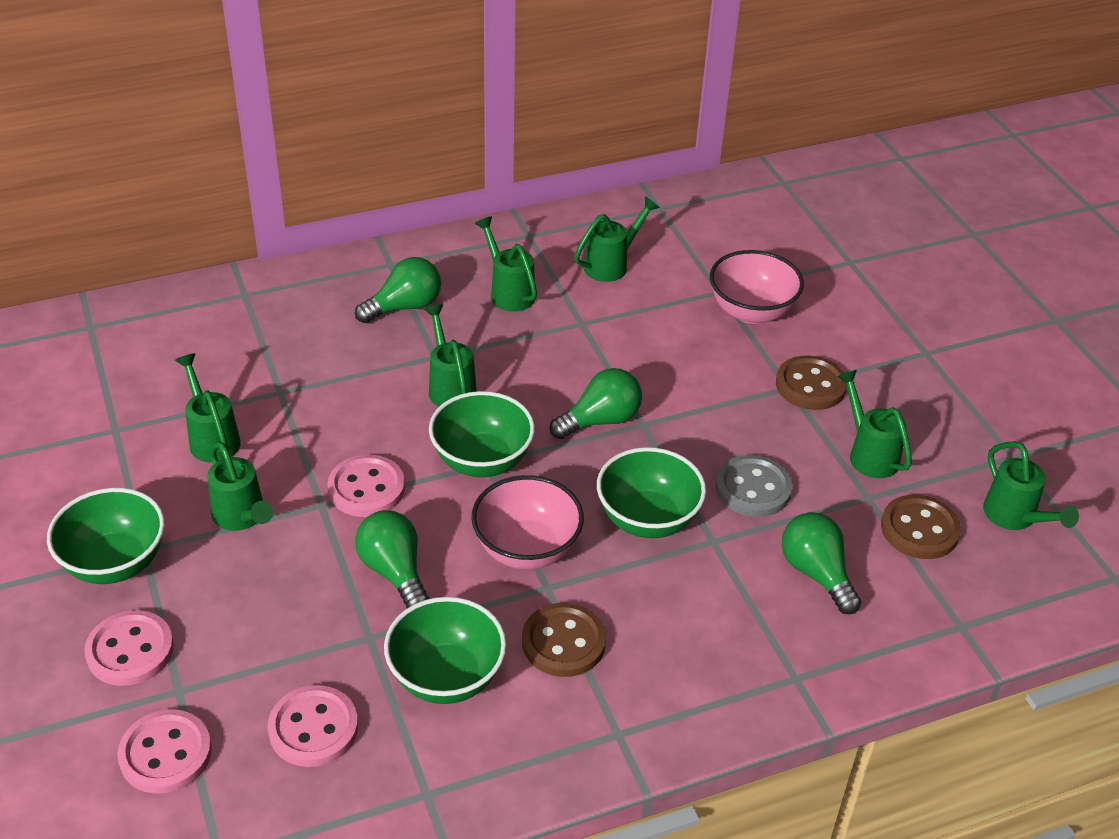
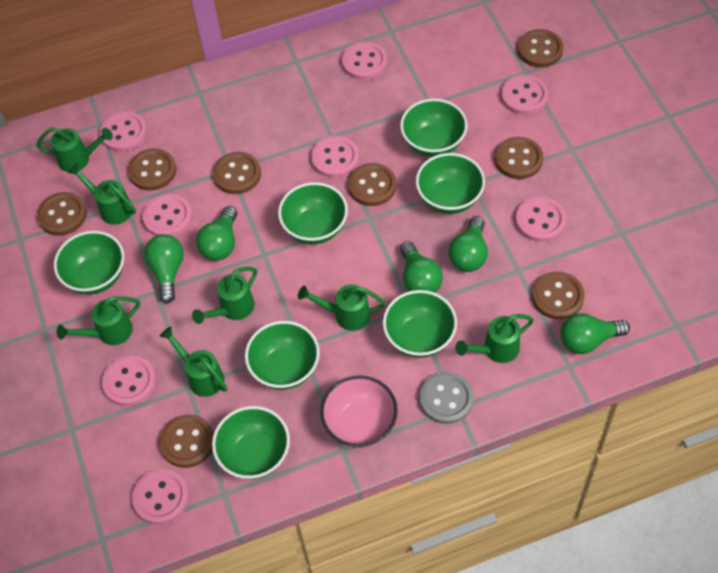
brown button: [522,603,606,677] [776,356,847,410] [881,495,961,559] = 3 -> [37,192,87,236] [128,148,176,191] [159,414,214,468] [213,152,261,194] [348,163,396,206] [495,137,543,179] [517,29,564,67] [532,271,585,320] = 8
green bowl: [47,488,165,584] [384,597,506,704] [429,391,535,477] [597,447,706,538] = 4 -> [54,231,124,294] [212,406,290,479] [245,321,320,390] [278,182,348,244] [383,290,457,358] [400,99,468,157] [416,153,485,214] = 7
green light bulb: [355,257,441,323] [355,510,429,608] [549,368,642,439] [782,512,861,614] = 4 -> [144,234,184,303] [196,206,237,261] [400,241,443,293] [448,216,488,272] [560,313,630,354] = 5
pink bowl: [471,475,584,570] [710,250,804,324] = 2 -> [320,376,398,448] = 1
pink button: [84,610,174,686] [117,709,212,794] [268,685,358,767] [327,455,405,517] = 4 -> [100,111,147,152] [102,356,156,406] [132,469,189,525] [143,194,192,237] [311,136,359,178] [342,41,387,80] [501,75,548,115] [516,197,566,242] = 8

